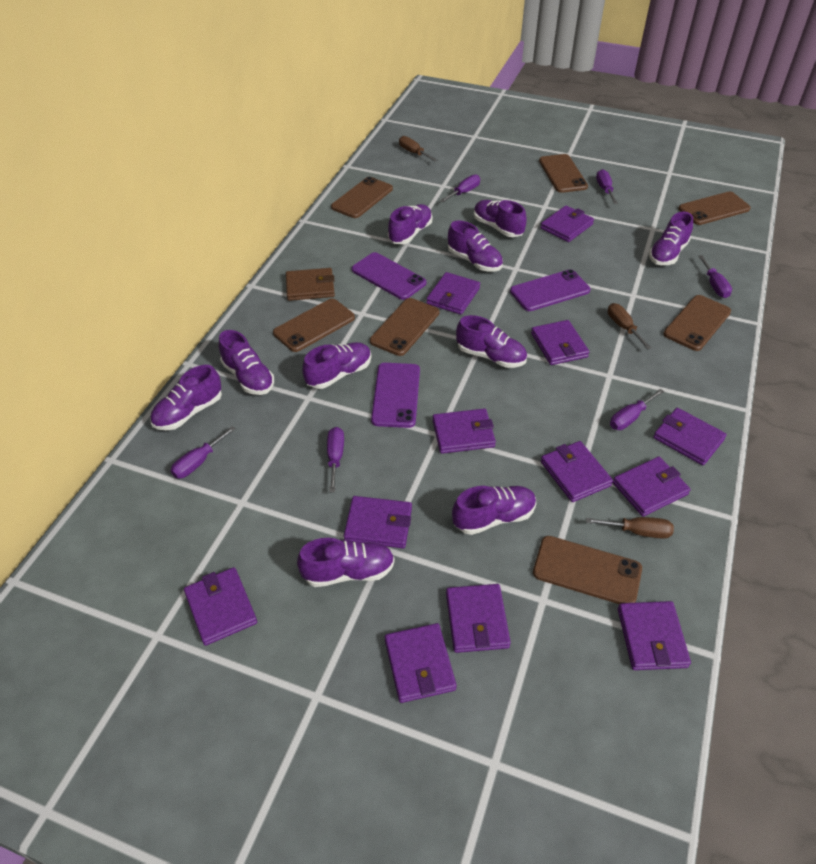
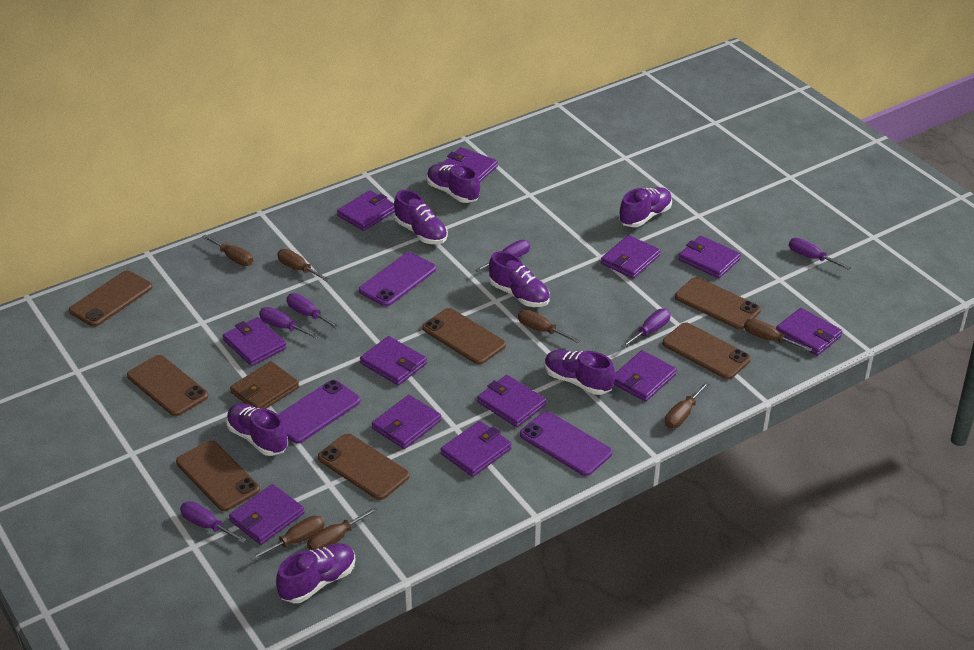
brown screwdriver: [399,136,437,161] [586,517,674,539] [608,303,651,349] = 3 -> [202,235,253,266] [250,516,324,560] [277,249,330,282] [307,506,378,550] [518,309,580,343] [665,381,710,428] [744,318,812,352] = 7
purple shoe: [150,365,222,430] [219,330,274,395] [297,538,395,587] [302,342,371,389] [388,204,432,244] [448,220,503,272] [452,486,536,535] [456,315,527,368] [474,200,527,237] [649,212,693,265] = 10 -> [226,403,288,456] [276,543,355,603] [394,190,448,244] [427,164,480,203] [489,251,550,307] [545,350,616,395] [619,187,672,227] = 7

